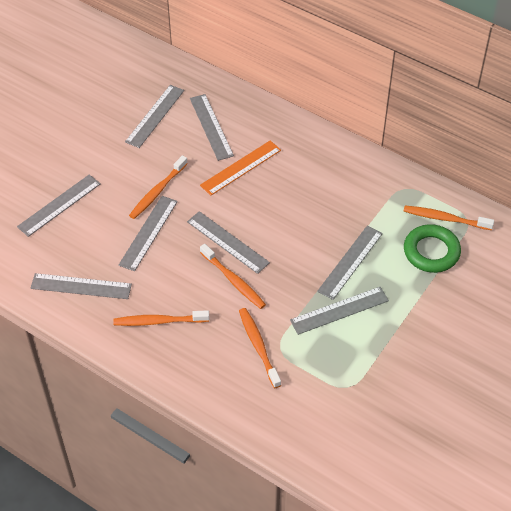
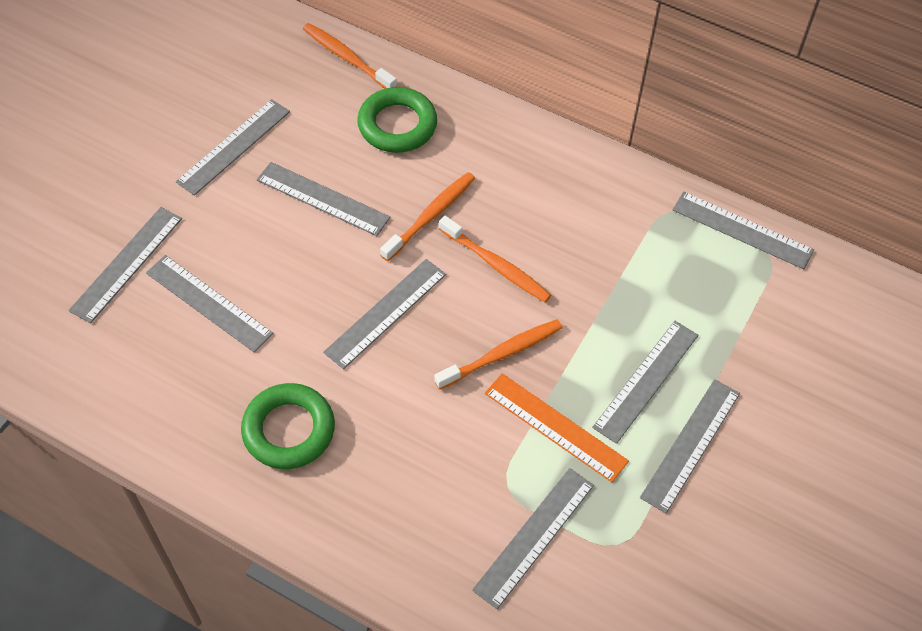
green ring: [404,224,461,273] = 1 -> [241,383,335,469] [357,87,437,153] = 2
grey ruler: [17,174,101,237] [30,273,132,299] [119,196,178,271] [125,85,184,148] [187,211,270,274] [190,94,234,161] [290,287,389,335] [317,226,383,300] = 8 -> [69,207,182,323] [146,255,273,353] [176,99,290,196] [257,162,390,236] [323,259,446,369] [472,468,594,609] [592,321,699,444] [640,379,740,513] [673,191,814,269] = 9
orange toothbrush: [113,310,209,326] [129,155,188,219] [200,244,266,309] [239,308,281,388] [403,206,494,230] = 5 -> [303,23,397,89] [380,172,475,261] [434,319,562,390] [439,216,551,302] = 4

